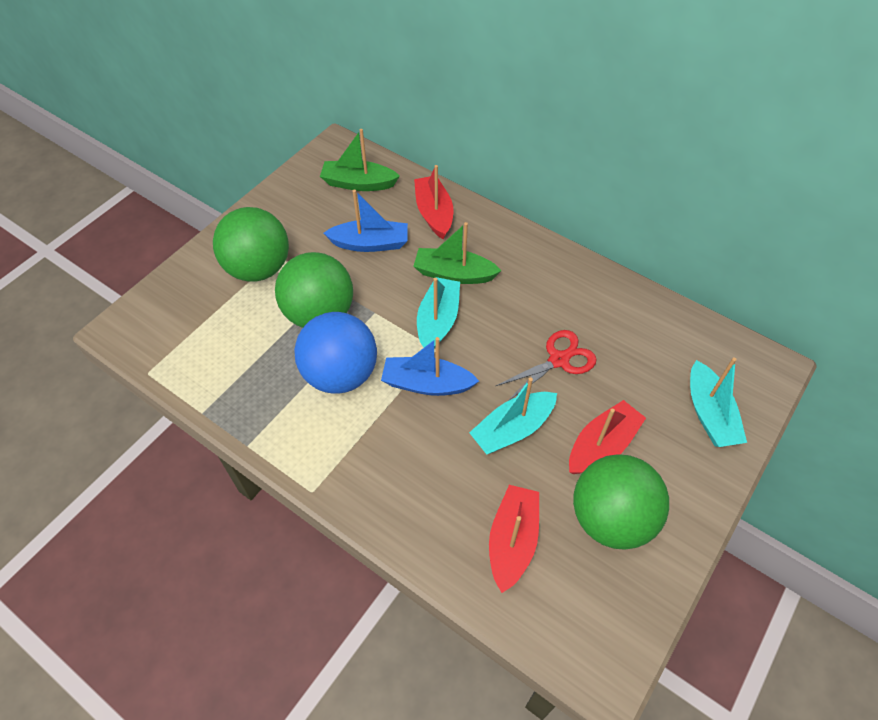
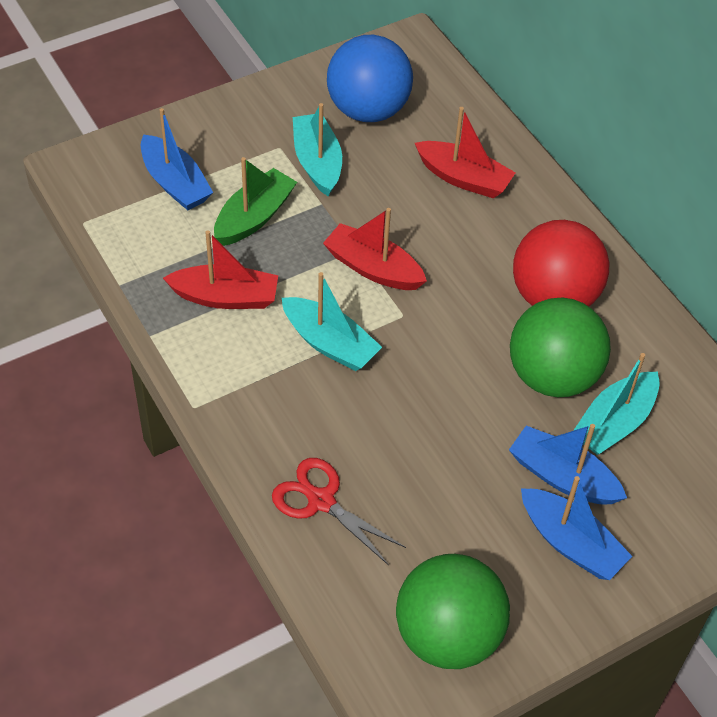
blue boat: [323,189,408,252] [381,337,479,396] = 2 -> [141,108,213,210] [509,424,627,504] [521,476,632,580] = 3
green ball: [213,207,289,282] [275,252,353,328] [573,454,669,550] = 3 -> [396,554,510,669] [510,298,611,397] = 2
green boat: [320,129,400,191] [413,222,501,284] = 2 -> [214,157,297,246] = 1
red ball: none = 0 -> [513,220,609,307] = 1

